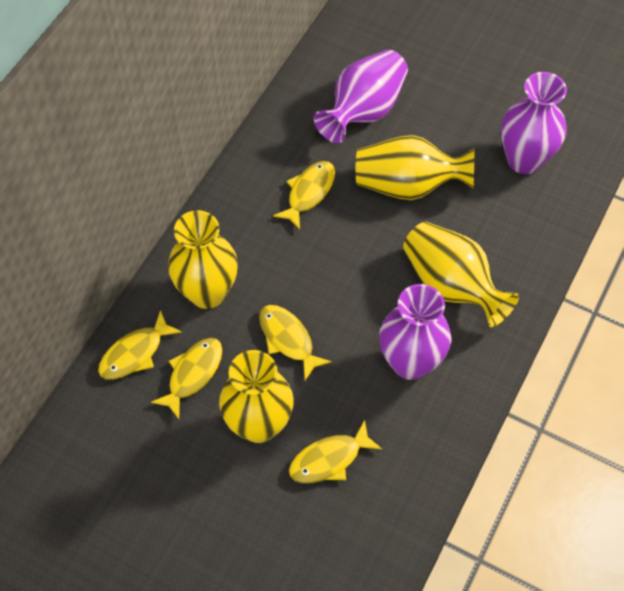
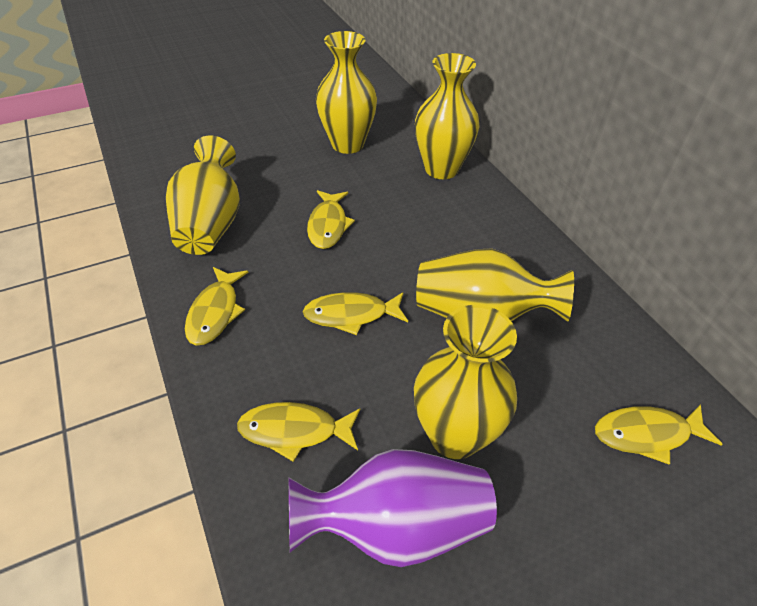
purple vase: [314,50,408,143] [379,284,452,380] [501,72,567,174] = 3 -> [289,449,497,567] = 1
yellow vase: [168,210,238,309] [219,350,294,443] [356,135,475,200] [403,222,519,327] = 4 -> [166,135,240,255] [316,31,377,154] [414,305,517,459] [415,53,480,179] [416,248,574,322] = 5

